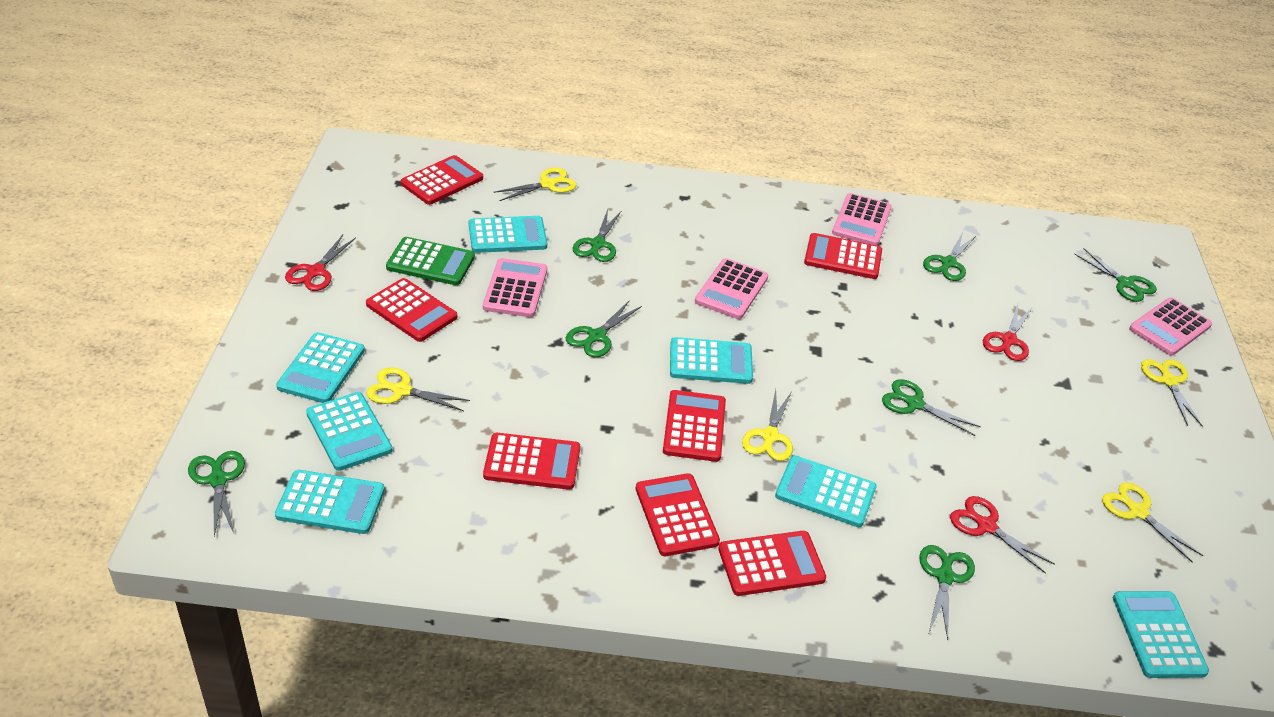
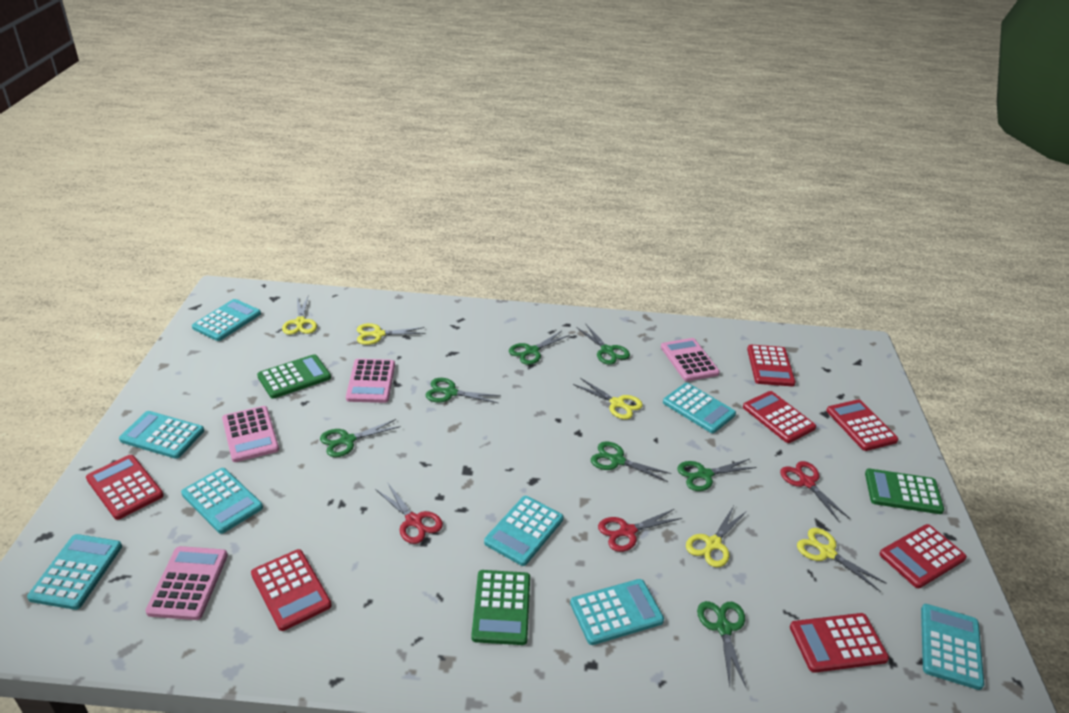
green calculator: [386,237,475,285] = 1 -> [257,354,331,399] [471,570,530,645] [865,469,944,514] = 3
turquoise calculator: [275,470,385,534] [276,332,365,403] [306,392,393,471] [469,216,547,253] [670,337,753,384] [775,455,876,527] [1113,591,1209,678] = 7 -> [27,534,122,610] [119,411,204,459] [181,468,263,534] [192,299,261,341] [484,496,564,566] [570,579,664,645] [663,383,736,433] [921,604,984,690] = 8

